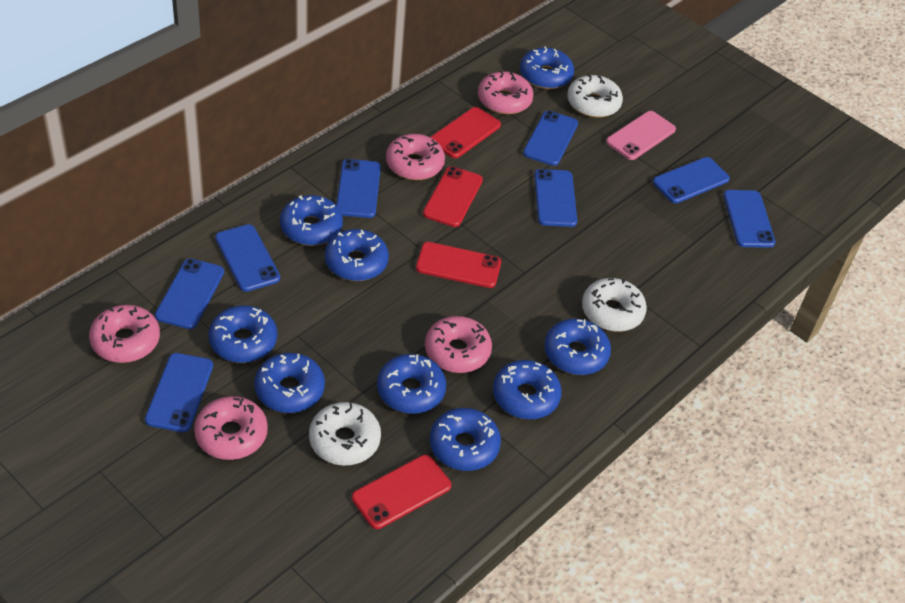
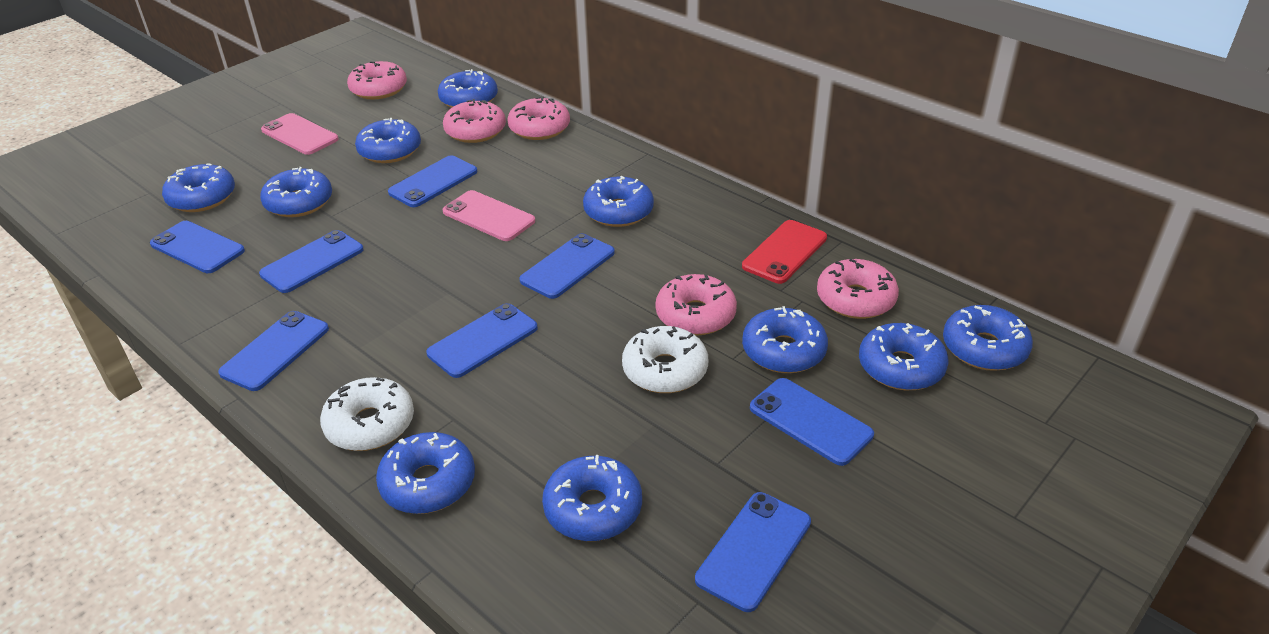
blue donut: [208,305,277,363] [254,353,325,413] [280,195,343,246] [325,229,389,281] [377,354,446,414] [430,408,501,471] [493,360,562,419] [520,47,574,89] [544,319,611,375] = 9 -> [162,163,235,212] [260,167,332,217] [355,118,421,163] [376,432,475,514] [438,69,498,108] [542,455,642,541] [583,176,654,227] [742,306,828,373] [859,323,948,390] [943,305,1033,371] = 10
pink phone: [606,111,676,160] = 1 -> [261,113,339,155] [442,190,535,241] = 2
red phone: [352,455,451,529] [416,242,501,288] [423,166,483,227] [430,107,501,158] = 4 -> [742,220,827,284] = 1
white donut: [309,402,381,465] [567,74,623,118] [582,278,647,332] = 3 -> [320,377,414,451] [622,326,708,393] = 2

